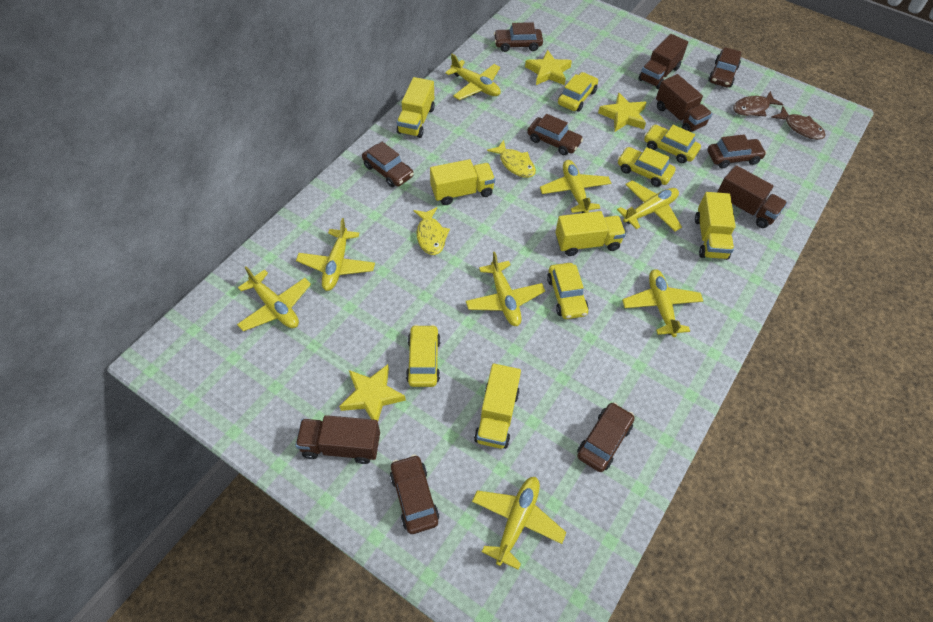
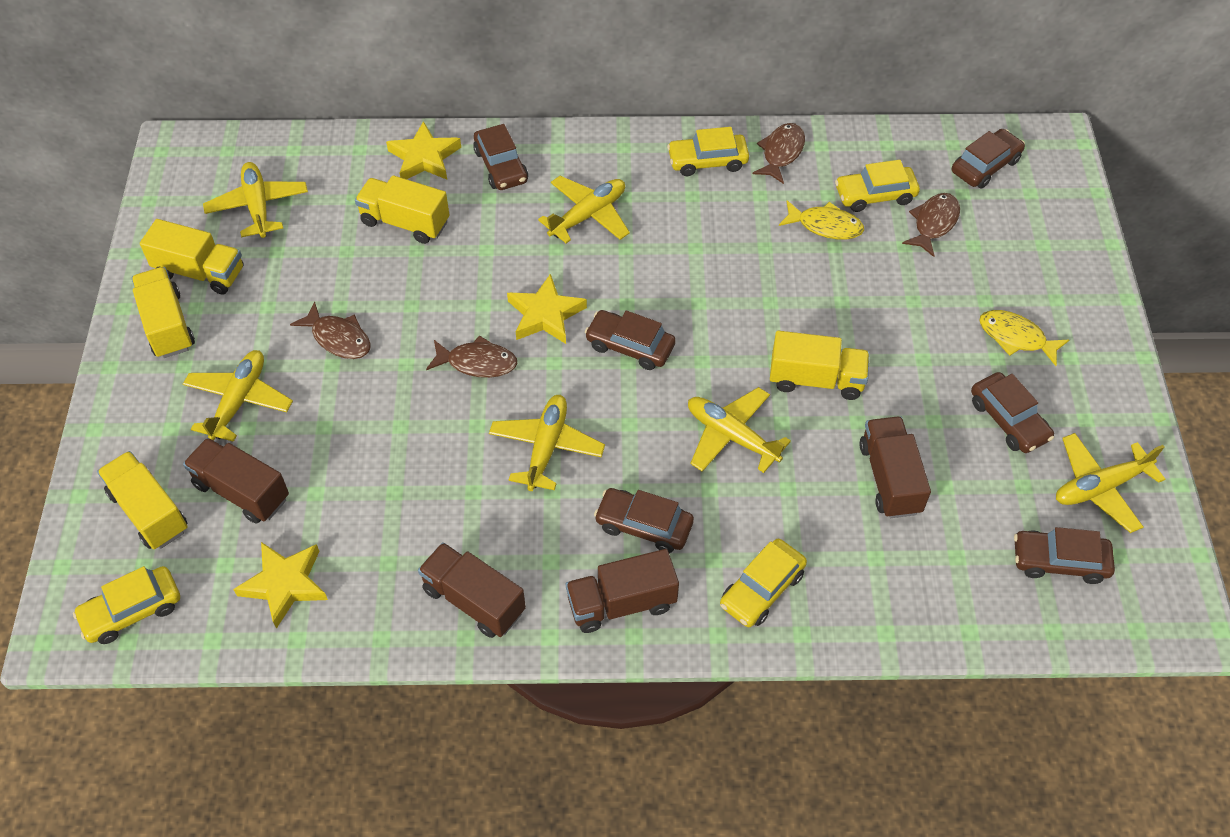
brown car: [362,142,414,187] [390,454,439,534] [494,22,543,52] [527,114,583,155] [577,402,635,472] [708,47,742,87] [708,134,766,169] = 7 -> [473,124,528,190] [585,310,676,370] [594,488,694,553] [952,129,1025,188] [971,372,1054,453] [1014,527,1115,584] = 6
brown fish: [733,91,783,116] [771,107,825,140] = 2 -> [290,302,370,359] [426,335,517,378] [752,123,805,184] [902,193,960,257] = 4
yellow car: [406,324,441,387] [547,263,589,319] [558,72,598,112] [618,147,676,187] [644,125,701,163] = 5 -> [73,566,180,644] [667,127,749,176] [720,539,807,627] [835,160,920,212] = 4
yellow plane: [237,266,311,331] [296,218,375,291] [445,54,501,100] [466,252,545,326] [472,477,567,570] [540,160,611,213] [617,180,682,232] [622,269,703,337] = 8 -> [183,350,293,442] [203,162,308,238] [489,395,605,491] [538,176,630,243] [688,387,791,473] [1056,433,1165,533] = 6

